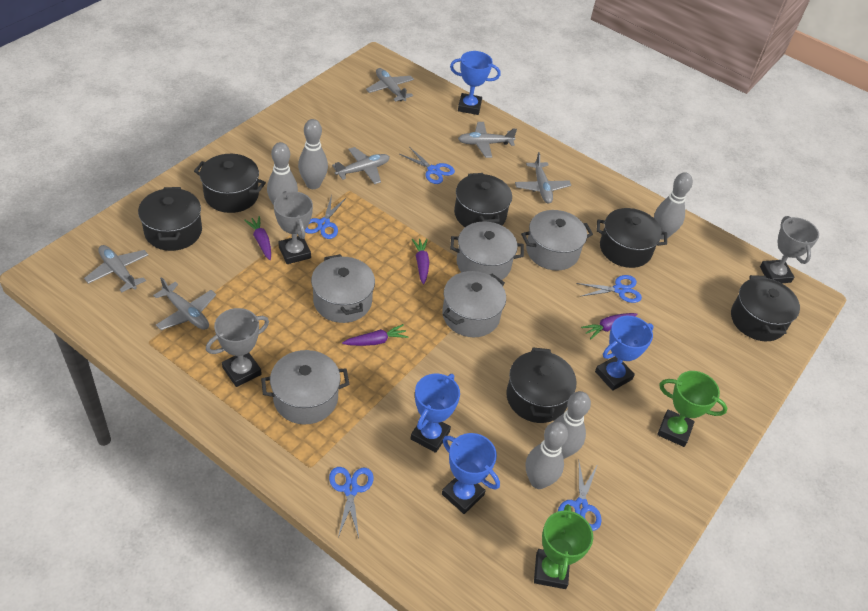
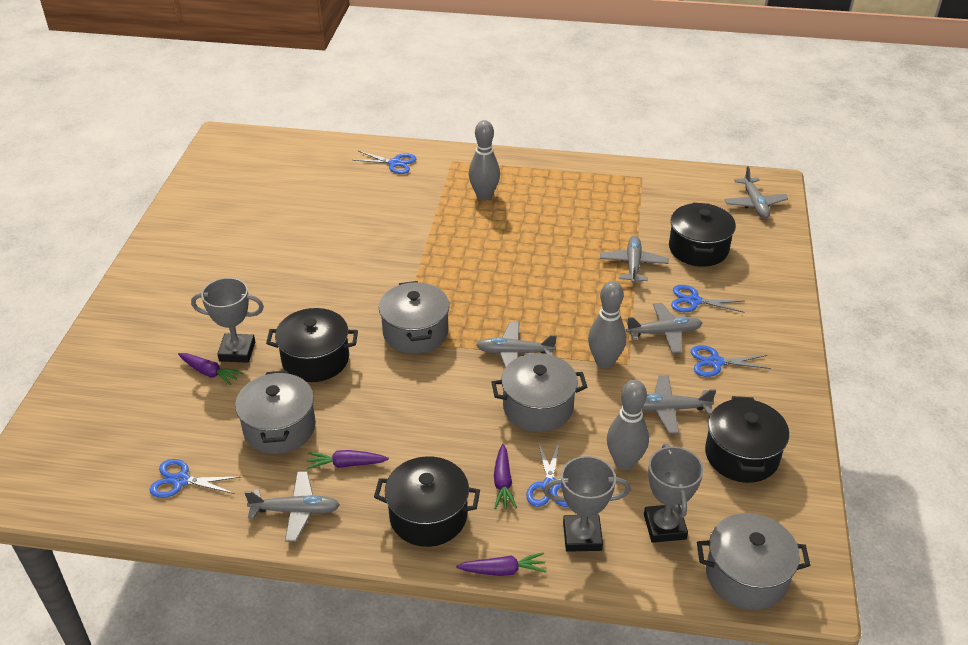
black pot: [138,187,202,251] [194,154,266,213] [454,173,512,227] [506,347,576,423] [596,208,667,268] [731,275,800,341] = 6 -> [266,308,358,382] [374,456,480,547] [669,203,736,267] [705,396,789,483] = 4
blue trophy: [410,374,460,453] [442,433,500,514] [450,51,500,115] [595,316,654,391] = 4 -> none = 0
green trophy: [534,504,593,589] [657,371,728,447] = 2 -> none = 0
grey bowling pin: [267,142,298,205] [298,119,328,189] [526,422,568,489] [554,391,591,459] [654,172,693,240] = 5 -> [469,120,500,200] [588,281,626,368] [607,380,649,470] = 3
grey pot: [261,350,349,424] [311,254,375,323] [442,271,506,337] [450,222,524,280] [521,210,593,270] = 5 -> [235,370,316,454] [379,281,450,354] [491,353,587,432] [697,513,810,610] = 4

